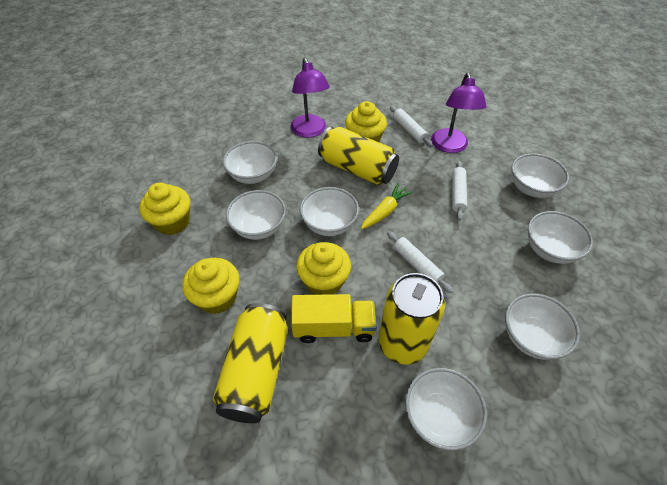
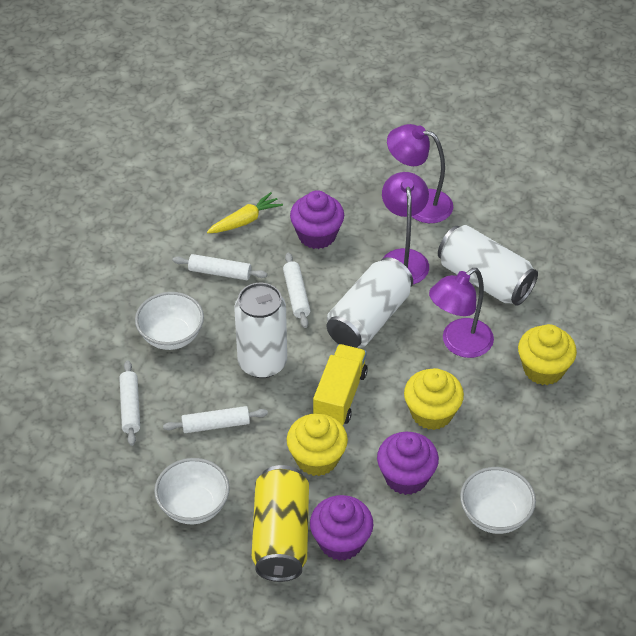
purple cupcake: none = 0 -> [290,190,344,249] [310,495,374,561] [377,432,439,495] = 3
purple lamp: [291,58,330,138] [431,72,486,153] = 2 -> [382,172,429,284] [387,124,453,223] [429,268,494,358] = 3
white bowl: [223,141,277,184] [226,190,286,240] [300,187,359,236] [405,368,487,451] [505,293,580,360] [511,153,569,198] [528,211,593,264] = 7 -> [135,292,204,350] [154,458,230,524] [460,467,536,534] = 3
white can: none = 0 -> [234,283,287,378] [327,257,413,348] [438,225,538,306] = 3
white rolling pin: [387,231,453,293] [390,106,433,147] [452,161,467,221] = 3 -> [119,360,140,446] [163,406,268,433] [173,254,267,280] [283,253,310,328] = 4
yellow can: [213,303,288,423] [318,127,399,185] [379,273,445,365] = 3 -> [252,465,309,582] = 1
yellow cupcake: [139,183,190,235] [182,258,239,314] [296,242,351,295] [345,101,387,142] = 4 -> [287,413,348,476] [404,368,464,430] [518,324,577,385] = 3

